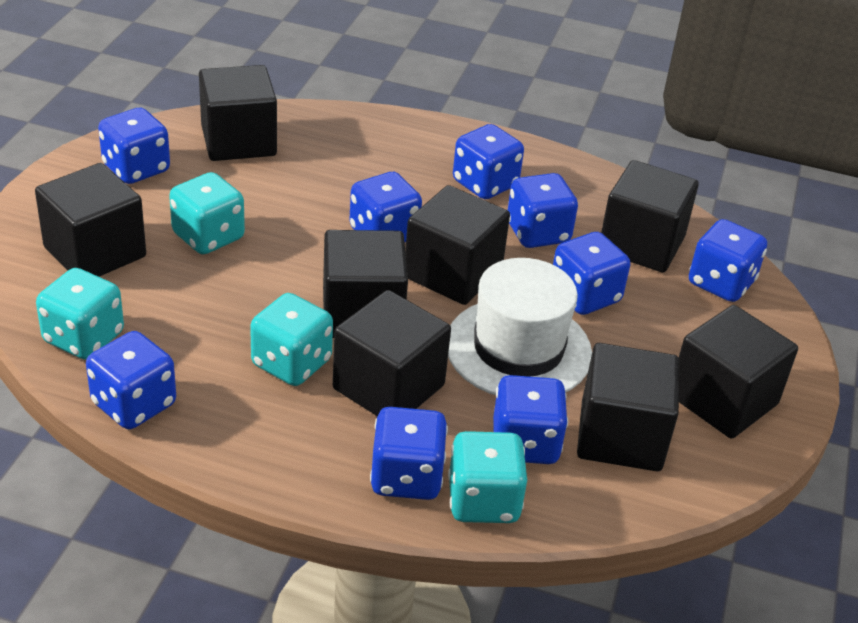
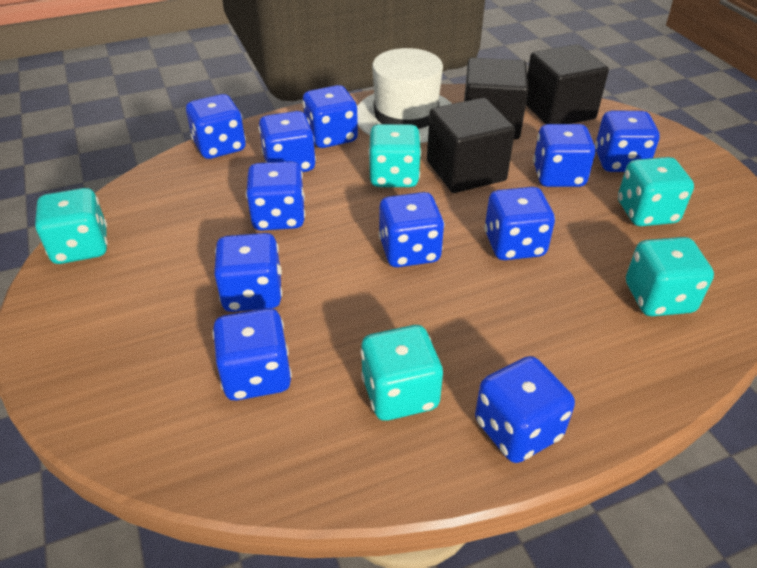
black cube: [35,163,146,277] [199,65,277,161] [323,230,408,338] [333,290,451,416] [405,185,510,305] [577,343,679,471] [601,160,699,273] [679,305,798,439] = 8 -> [427,98,515,193] [464,58,528,139] [526,44,609,125] = 3
blue dice: [86,331,176,429] [98,108,170,184] [349,172,422,242] [370,407,448,500] [453,124,524,199] [493,375,568,464] [508,173,578,248] [553,232,630,315] [689,219,767,302] = 9 -> [186,94,246,159] [212,308,292,400] [214,233,282,312] [246,161,305,231] [258,111,316,172] [302,85,358,148] [379,192,445,267] [475,356,575,463] [484,187,555,260] [533,124,595,187] [595,111,660,172] = 11
turquoise dice: [36,268,124,360] [169,172,245,254] [250,293,333,386] [448,431,527,523] = 4 -> [35,188,108,264] [360,325,443,421] [368,124,421,187] [618,157,694,226] [626,237,714,316] = 5

